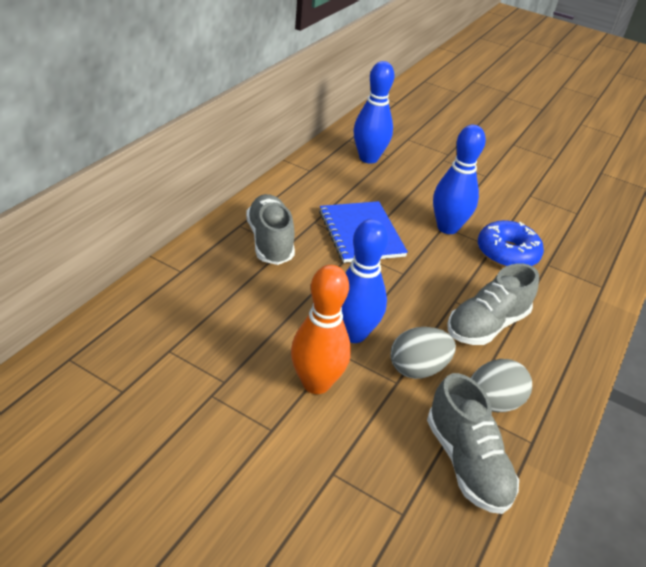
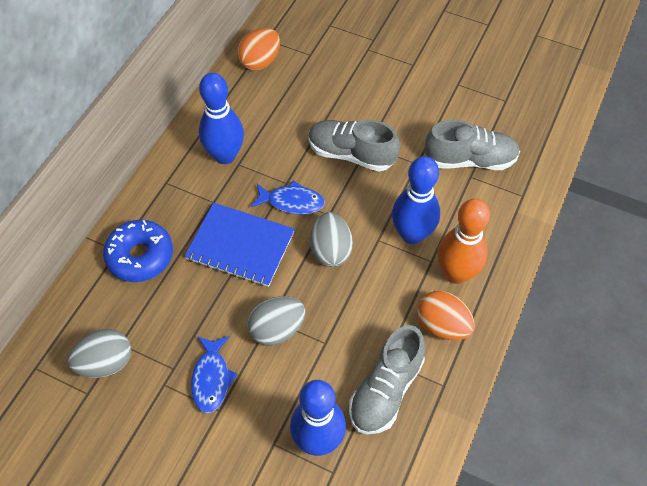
blue fish: none = 0 -> [191,336,237,413] [251,180,325,214] = 2
grey egg: [390,327,456,379] [471,359,532,412] = 2 -> [67,329,131,378] [247,296,305,346] [310,212,353,267] = 3
orange egg: none = 0 -> [237,28,280,71] [417,291,475,340] = 2

